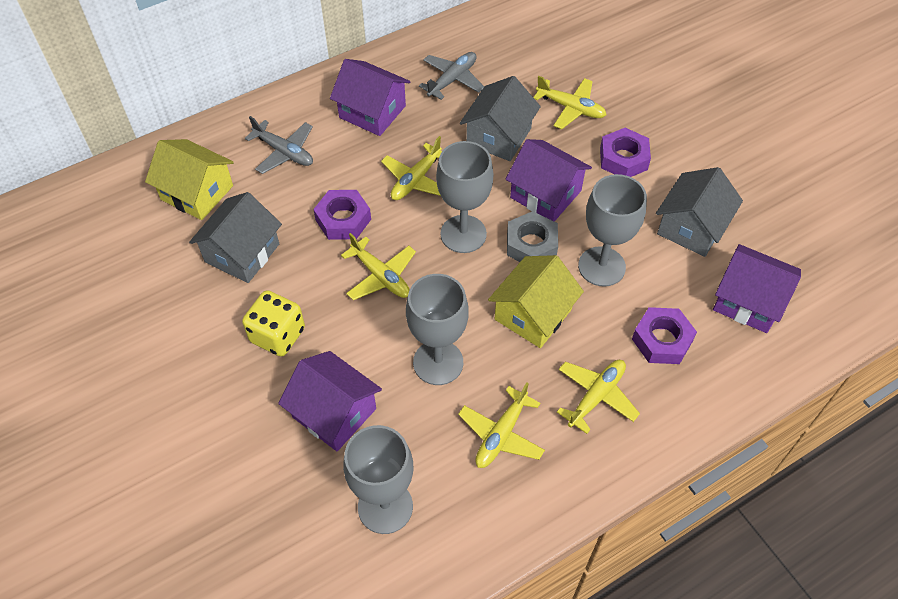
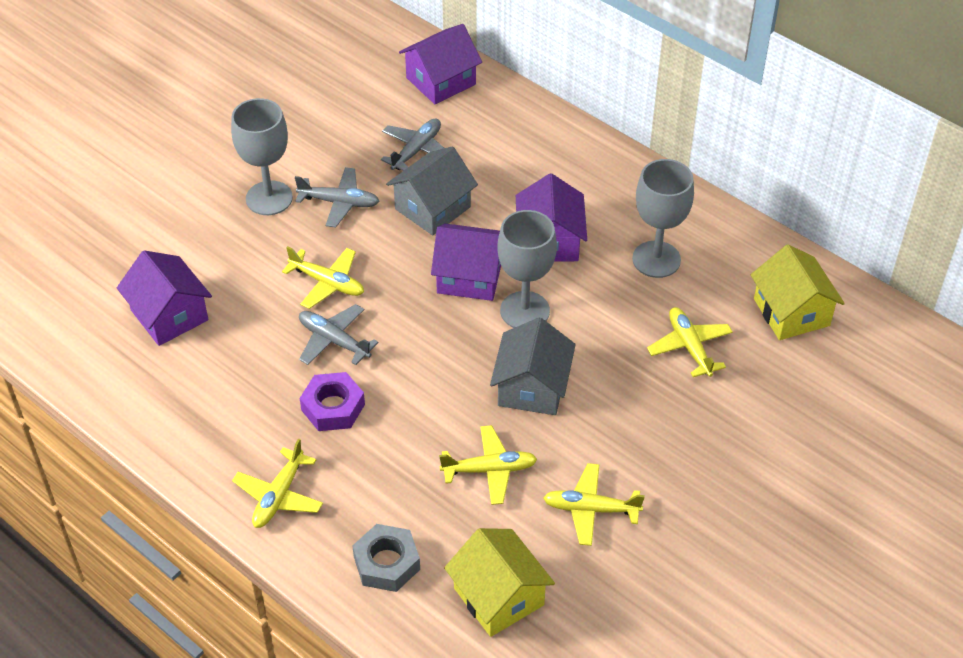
grey goblet: [343,425,413,534] [406,274,469,385] [436,141,493,253] [578,174,647,287] = 4 -> [231,98,293,215] [498,210,557,328] [632,159,694,278] = 3
grey house: [189,192,282,283] [460,76,541,161] [656,167,743,257] = 3 -> [386,146,478,236] [490,317,576,415] = 2
grey plane: [245,116,313,174] [419,52,484,100] = 2 -> [295,167,379,228] [299,304,379,365] [381,118,444,171] = 3
purple nut: [313,190,371,240] [600,128,651,177] [632,307,697,364] = 3 -> [300,372,365,431] = 1
yellow dice: [242,290,305,357] = 1 -> none = 0

